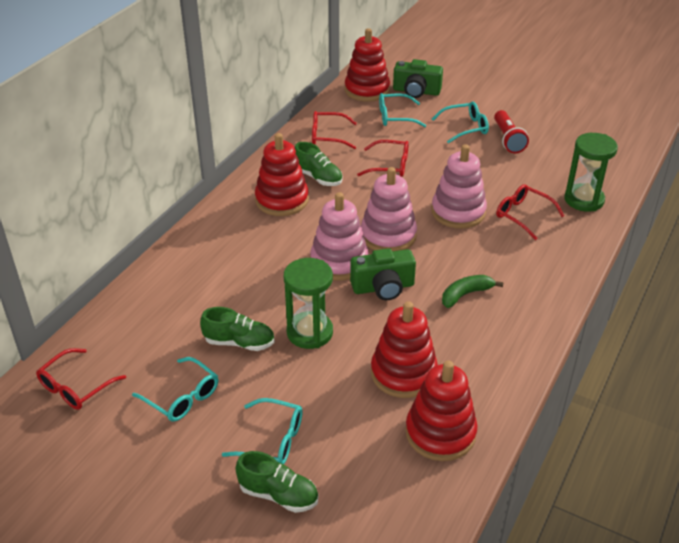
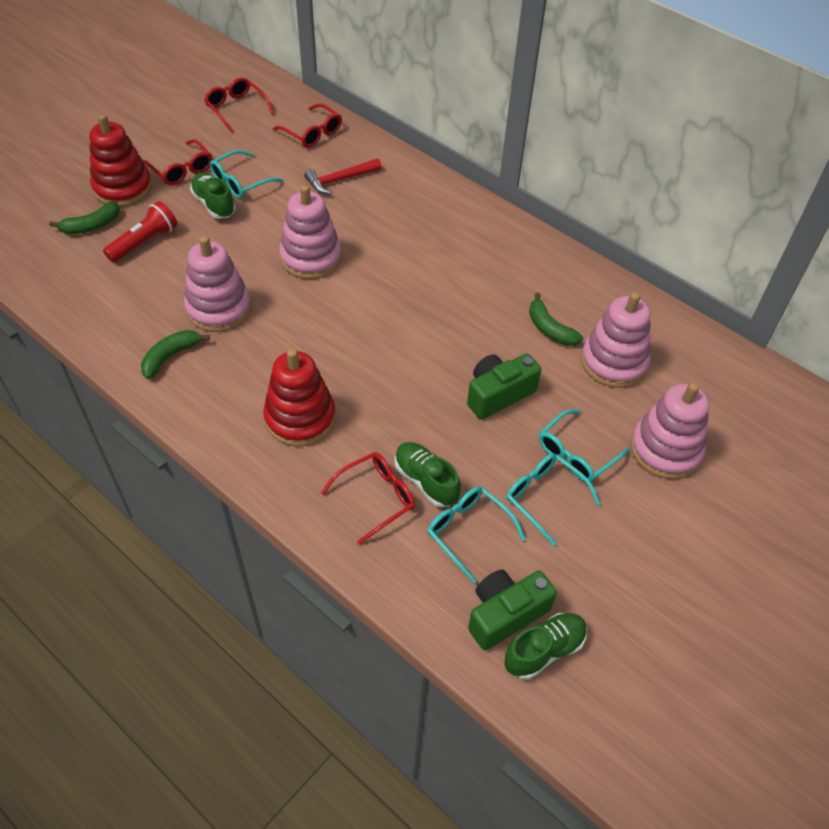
green banana: [442,275,503,308] = 1 -> [49,202,120,234] [141,330,210,379] [529,293,583,346] = 3
green hourglass: [284,258,333,349] [564,133,618,212] = 2 -> none = 0
pink stacking toy: [310,192,369,281] [361,167,417,251] [432,144,487,229] = 3 -> [184,236,251,332] [279,185,342,279] [581,292,650,388] [630,382,709,479] = 4
red hammer: none = 0 -> [304,159,382,194] = 1
red stacking toy: [255,133,309,216] [345,28,390,102] [371,301,438,398] [405,361,478,461] = 4 -> [89,114,152,207] [263,348,336,446] = 2

